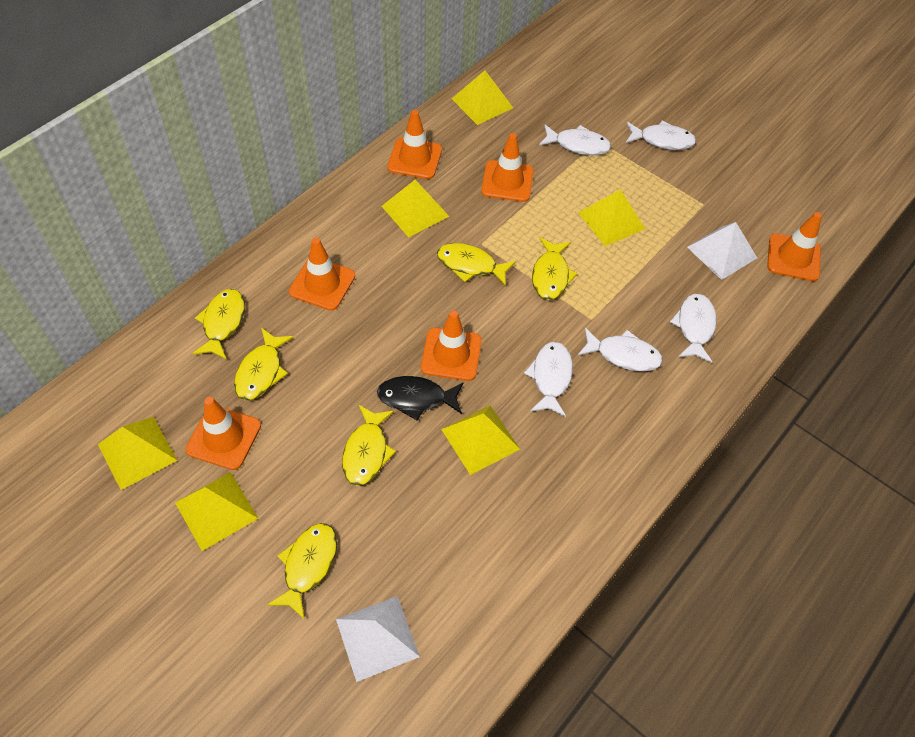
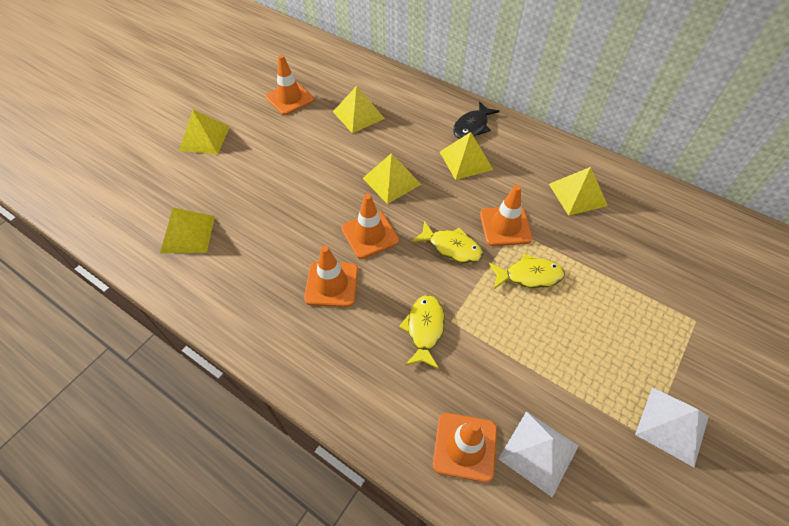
orange traffic cone: [185,397,261,470] [289,238,355,311] [387,110,442,179] [421,311,482,381] [481,133,534,202] [767,212,822,281] = 6 -> [266,55,314,115] [304,246,358,307] [342,194,399,259] [433,413,497,483] [480,185,533,246] = 5
white fish: [524,342,573,417] [539,125,611,155] [578,328,663,371] [626,120,696,150] [670,294,717,363] = 5 -> none = 0
yellow fish: [192,289,245,360] [234,328,294,400] [267,523,337,620] [342,405,396,486] [437,243,516,286] [532,238,578,300] = 6 -> [399,295,445,369] [411,221,483,263] [489,253,565,289] = 3

